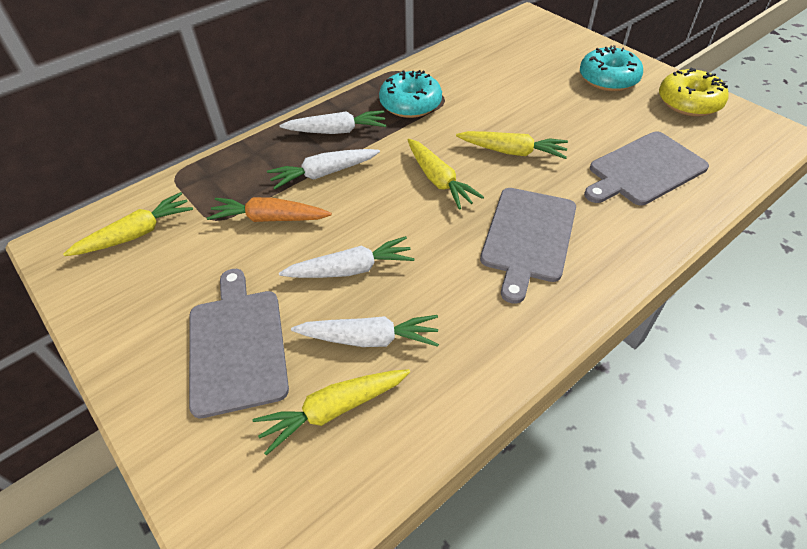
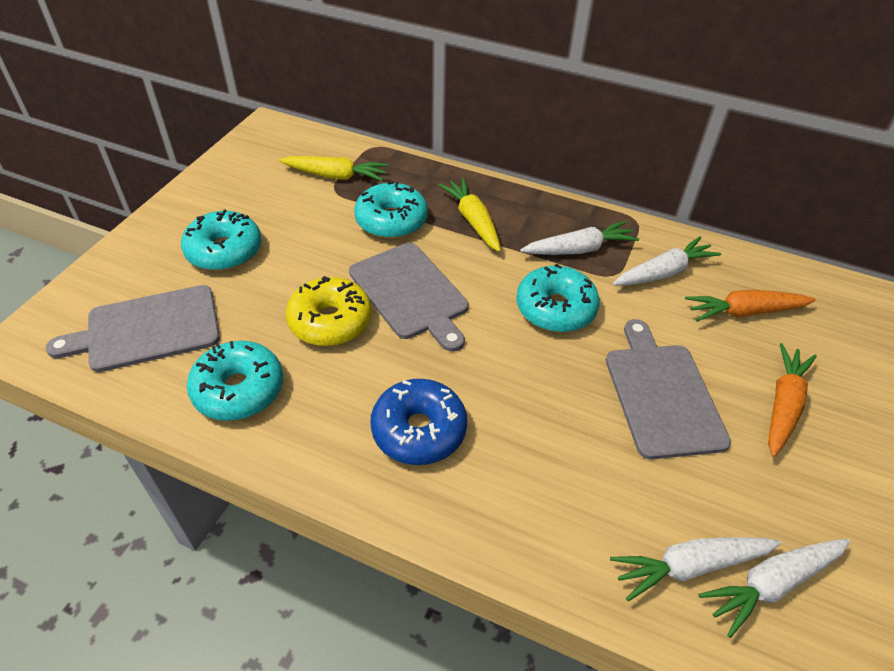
blue donut: none = 0 -> [370,379,467,465] = 1
orange carrot: [207,197,332,222] = 1 -> [685,290,816,322] [768,343,817,457] = 2
turquoise donut: [379,70,442,118] [580,45,643,91] = 2 -> [181,209,262,271] [187,341,283,421] [354,181,428,239] [516,263,600,332] = 4
yellow carrot: [63,192,193,256] [252,369,410,455] [408,139,484,210] [456,131,568,159] = 4 -> [279,156,388,181] [438,178,501,252] = 2

